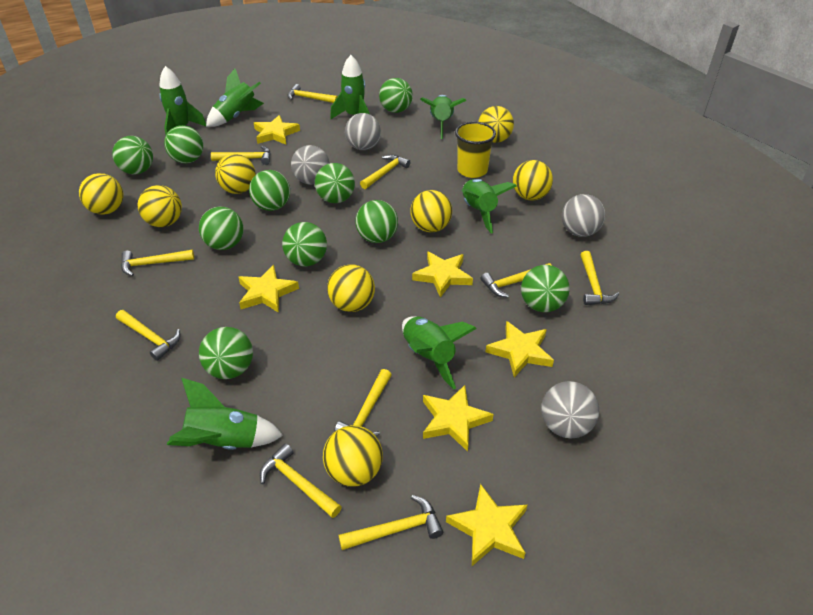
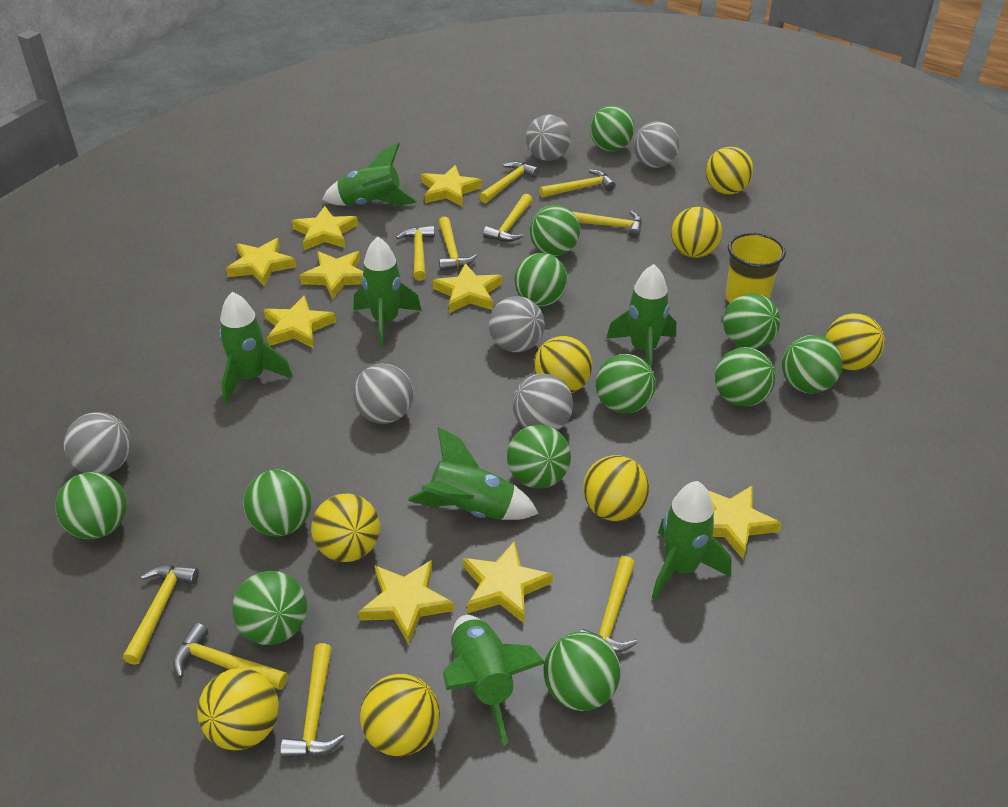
green ball: [112,136,153,175] [164,125,203,164] [199,207,244,250] [199,327,253,379] [249,170,290,211] [282,222,327,266] [315,163,355,203] [355,200,398,243] [379,78,413,113] [521,265,570,312] = 10 -> [55,472,127,539] [232,571,307,645] [243,469,312,536] [507,425,571,489] [514,253,568,307] [530,205,580,256] [544,632,620,711] [590,106,634,151] [596,354,656,413] [715,347,776,406] [723,293,780,349] [782,335,843,393] = 12
grey ball: [291,145,330,184] [345,113,381,150] [541,381,599,438] [562,194,605,237] = 4 -> [64,412,131,474] [353,364,413,424] [489,296,545,352] [512,373,573,430] [526,114,571,161] [634,121,679,168] = 6
yellow star: [238,265,299,313] [254,115,300,145] [412,251,473,298] [423,385,494,452] [446,484,527,566] [485,321,554,377] = 6 -> [226,238,296,287] [264,295,336,349] [292,206,358,250] [299,251,363,299] [358,560,454,644] [421,165,482,206] [433,263,502,313] [463,541,553,624] [708,485,782,559] = 9

